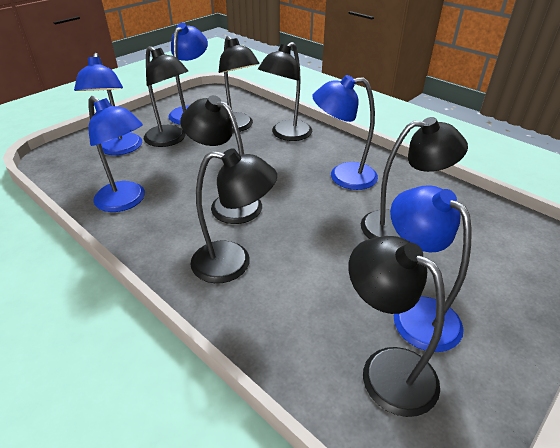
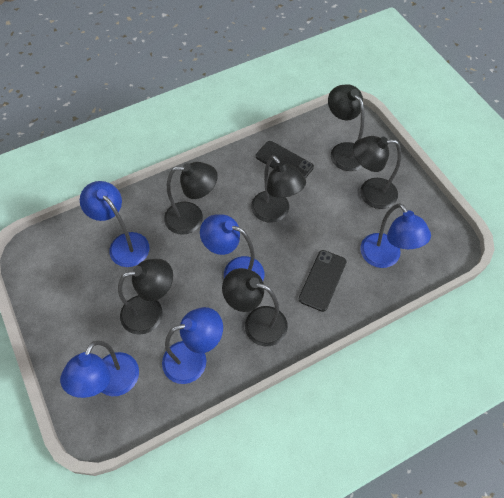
black lamp: [144,46,188,147] [180,95,262,224] [190,148,277,283] [219,36,260,133] [258,42,312,141] [348,236,445,417] [361,117,468,239] = 7 -> [118,259,173,335] [164,162,218,235] [222,268,288,346] [251,155,306,223] [328,84,364,171] [353,136,401,209] = 6
black phone: none = 0 -> [256,141,314,179] [299,250,346,312] = 2

